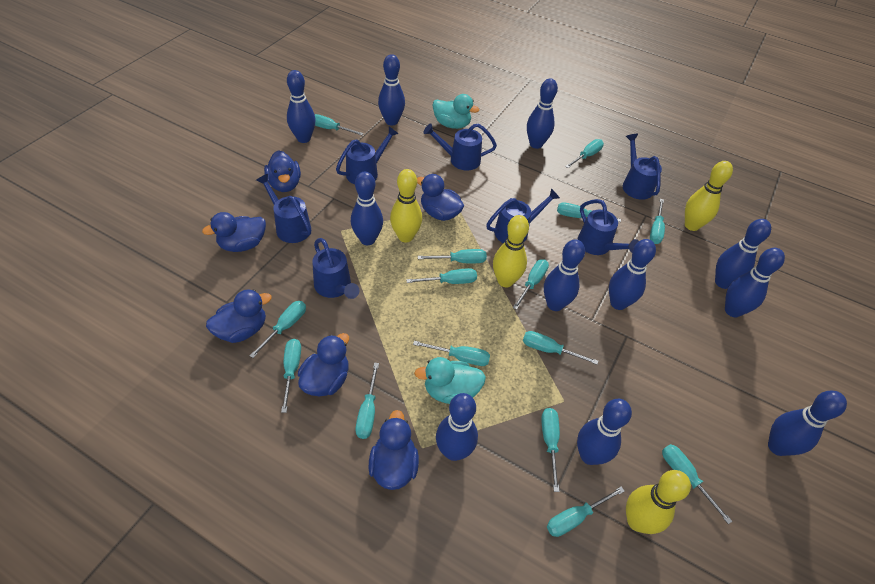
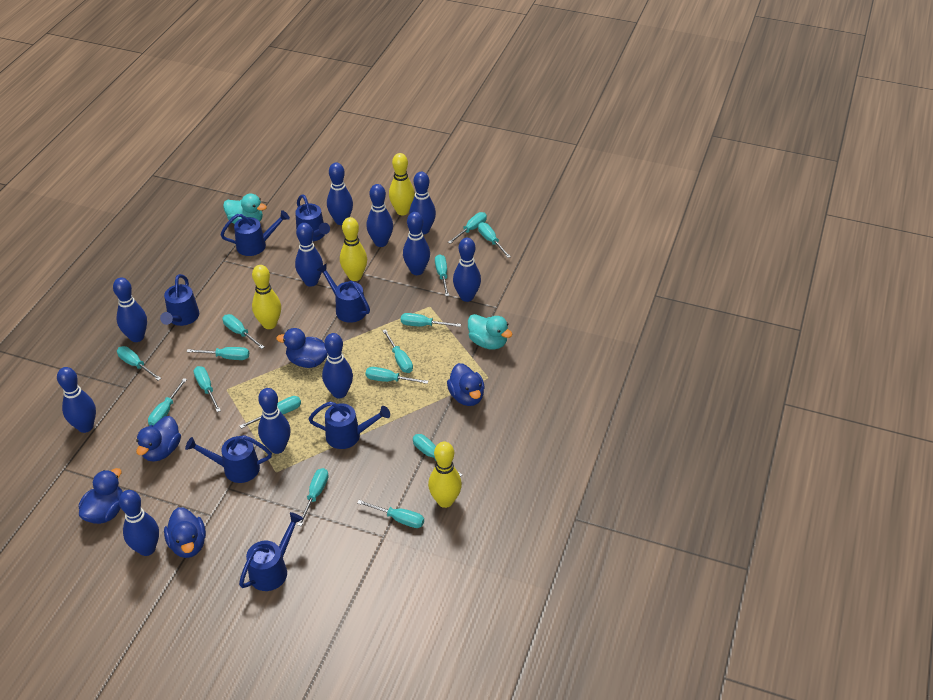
blue duck: [202,212,266,252] [206,290,272,343] [264,150,301,192] [298,333,349,397] [369,410,419,490] [417,174,464,221] = 6 -> [79,468,123,524] [136,416,181,462] [164,507,206,558] [276,328,328,368] [447,363,485,406] = 5

